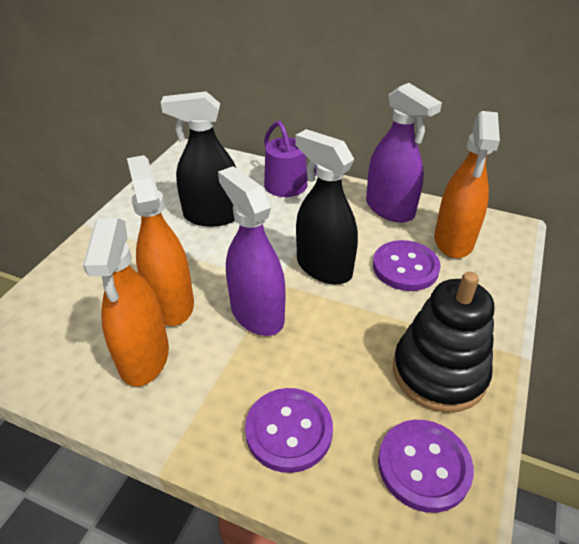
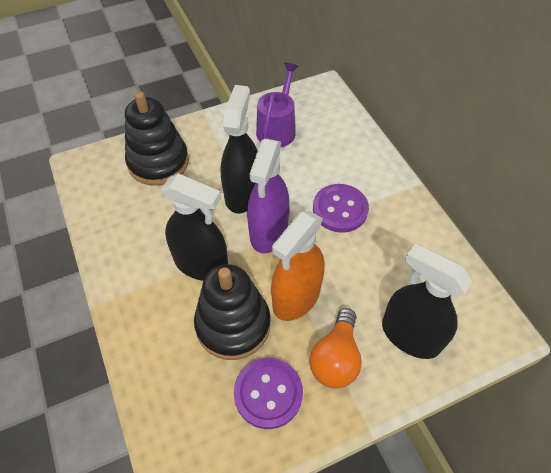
black spray bottle: [161,91,236,227] [295,129,358,284] = 2 -> [161,173,228,281] [221,85,257,213] [382,243,472,359] = 3
black stacking toy: [393,272,494,413] = 1 -> [125,91,189,186] [194,264,270,360] = 2
orange light bulb: none = 0 -> [309,308,362,389] = 1
orange spray bottle: [83,218,169,387] [127,155,194,326] [434,111,500,258] = 3 -> [271,211,324,321] = 1
purple button: [245,388,333,473] [373,240,441,291] [378,420,474,513] = 3 -> [234,358,303,429] [313,184,369,233] = 2
purple spray bottle: [218,166,285,336] [366,83,442,223] = 2 -> [247,139,289,253] = 1

